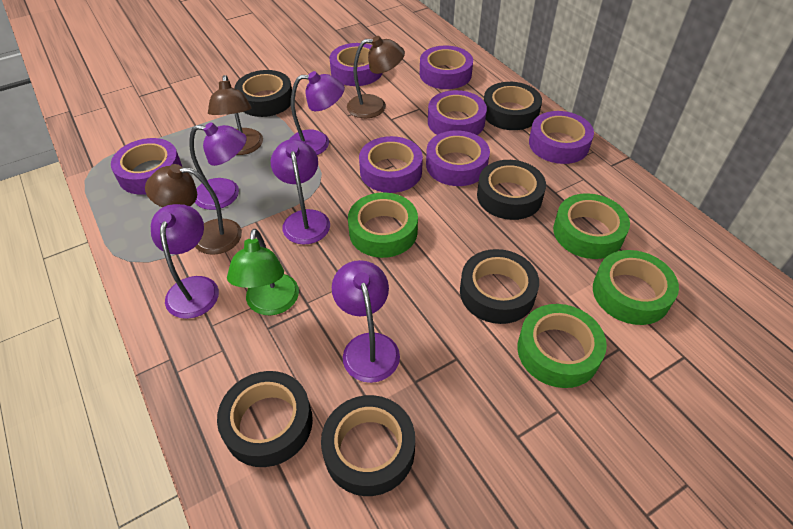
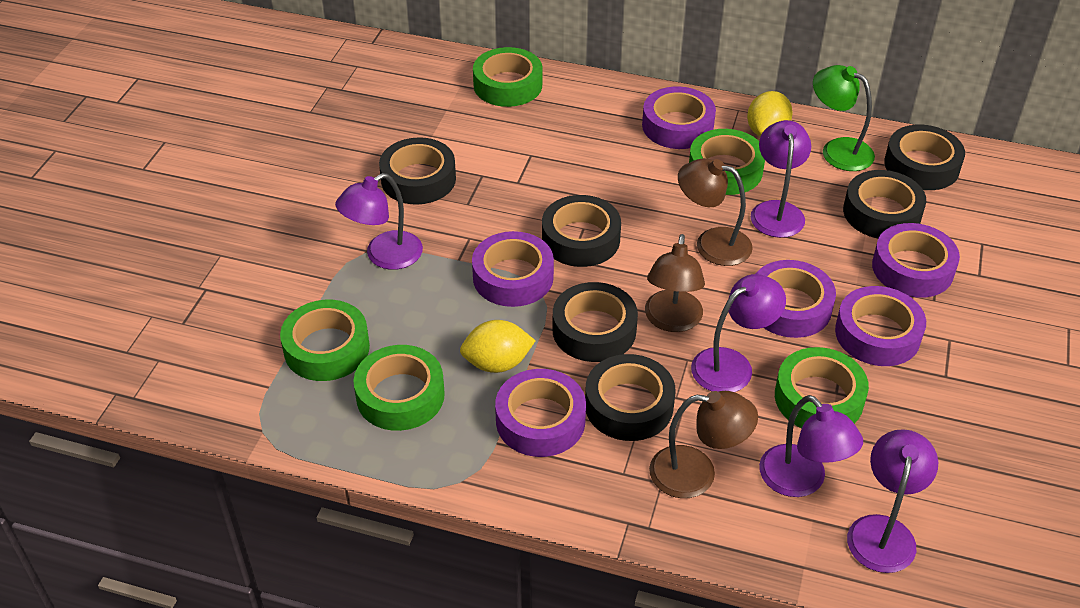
green tape: [348,192,418,258] [517,304,607,388] [553,193,630,259] [593,250,679,325] = 4 -> [280,300,370,381] [353,345,445,431] [473,47,542,107] [689,129,765,195] [775,347,869,428] = 5
purple tape: [111,138,182,195] [330,43,382,86] [359,136,423,193] [420,46,473,89] [426,130,490,186] [428,90,487,135] [529,111,594,164] = 7 -> [472,231,554,307] [495,369,586,457] [642,87,716,149] [756,260,836,338] [835,286,926,366] [872,223,960,298] = 6
yellow lemon: none = 0 -> [460,320,535,373] [747,91,793,137] = 2

